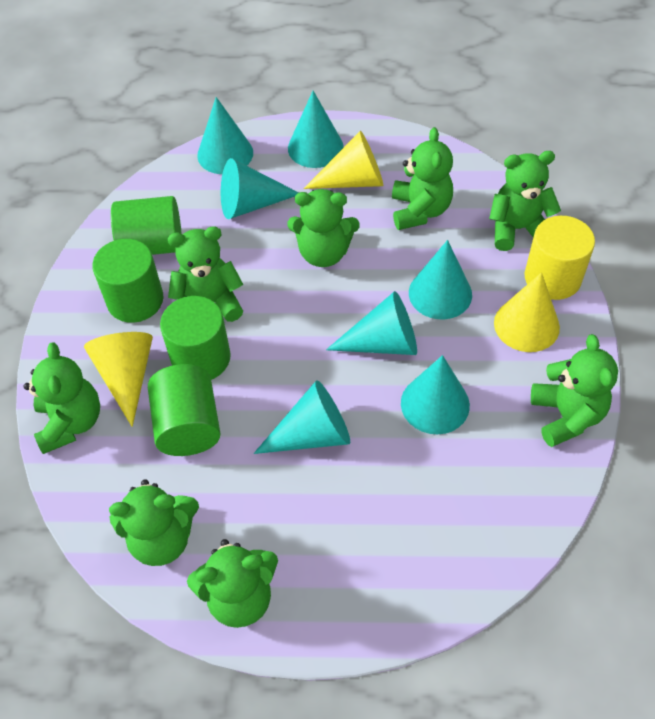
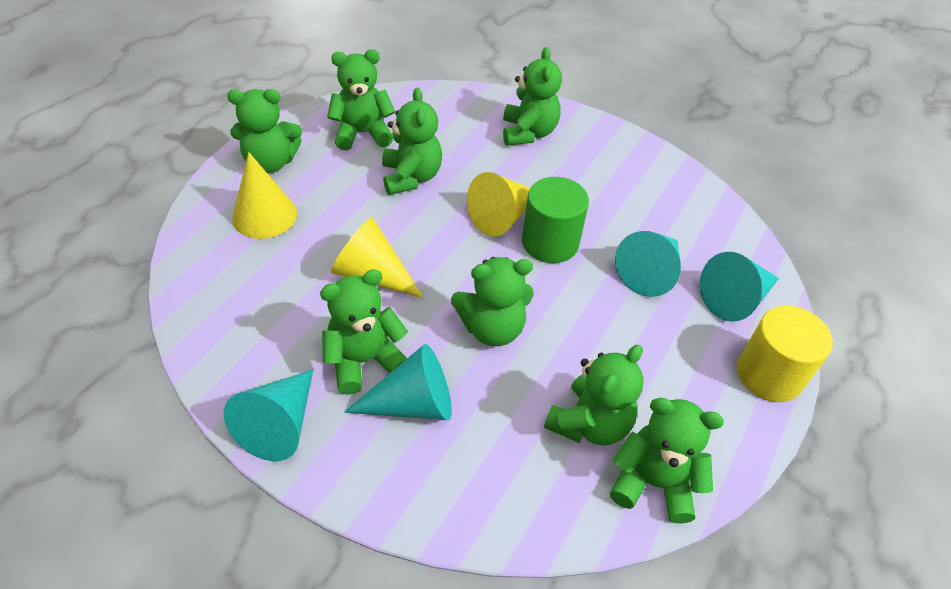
green cylinder: [92,239,164,323] [111,196,182,255] [148,364,221,456] [160,296,231,380] = 4 -> [522,177,589,263] = 1
turquoise cone: [197,97,253,174] [221,158,299,219] [254,380,350,454] [288,91,344,168] [326,291,417,355] [401,355,470,434] [409,240,472,319] = 7 -> [224,370,313,461] [344,344,452,420] [615,231,681,297] [700,252,779,322] = 4

